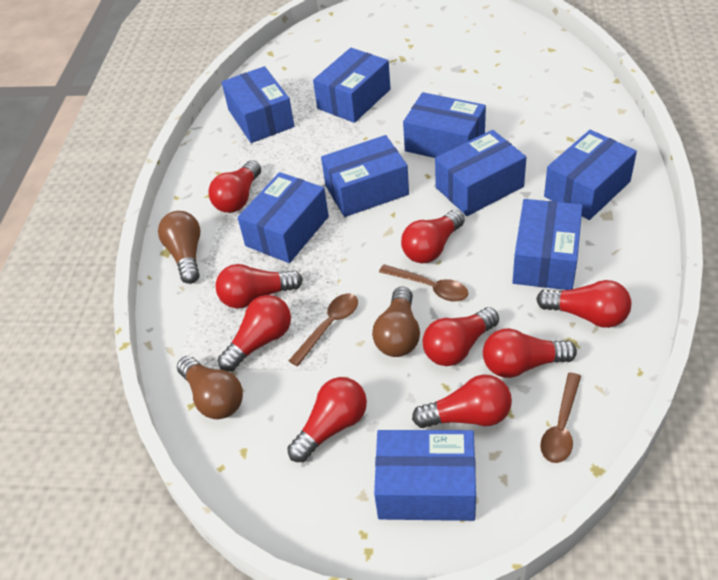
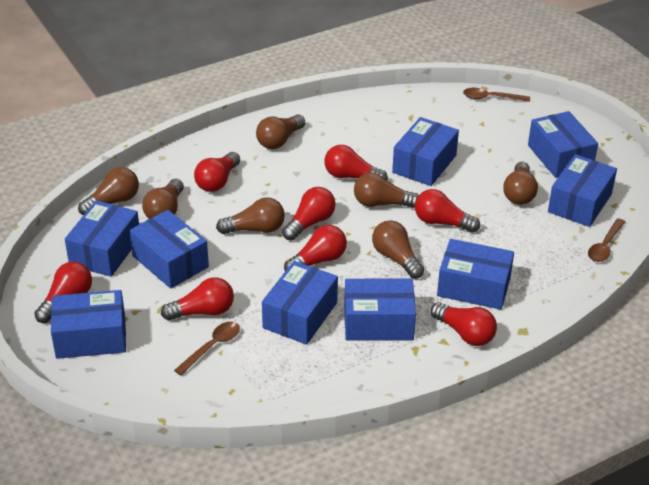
brown light bulb: [158,211,200,284] [177,356,243,419] [372,286,420,357] = 3 -> [78,167,139,215] [142,179,184,219] [216,197,285,234] [256,114,305,149] [354,173,419,208] [372,220,424,279] [503,162,538,205] = 7
red light bulb: [208,160,261,213] [216,264,303,309] [218,295,291,372] [287,377,367,462] [401,210,465,263] [412,374,512,428] [423,307,499,366] [483,328,577,378] [536,280,631,328] = 9 -> [34,261,92,323] [161,277,234,321] [194,152,240,192] [282,187,336,241] [284,225,347,271] [324,145,387,180] [415,189,480,233] [431,302,497,346] = 8

